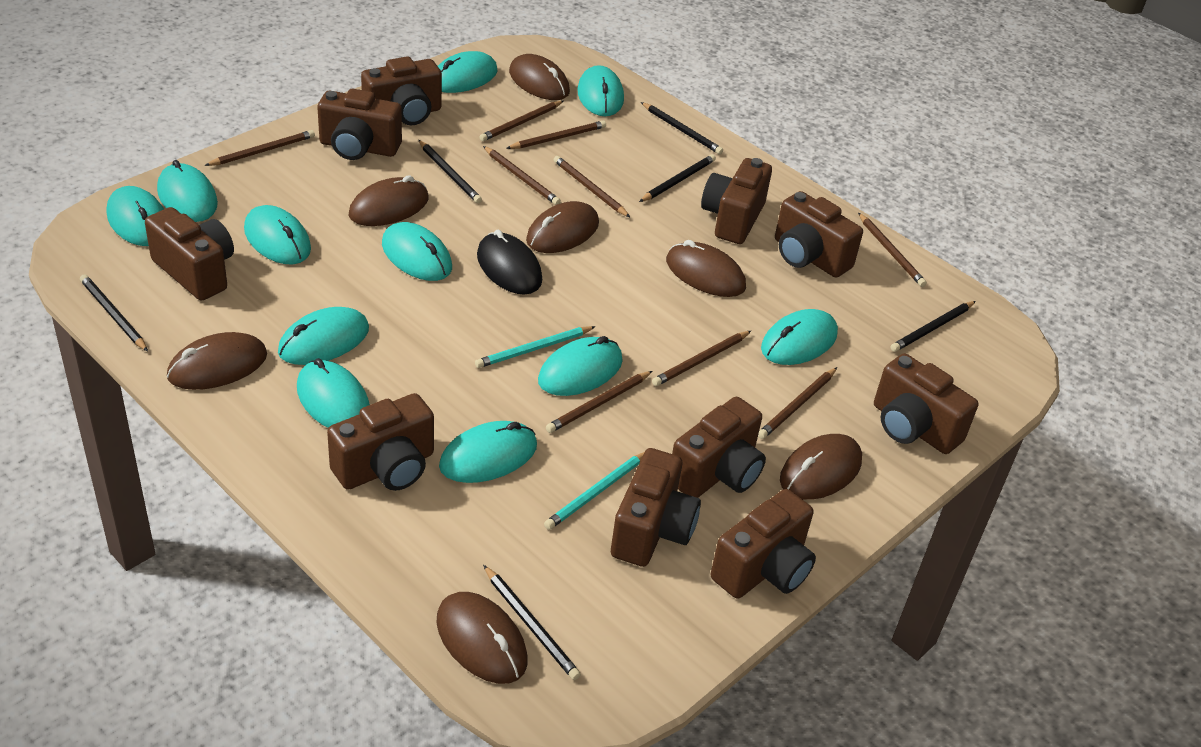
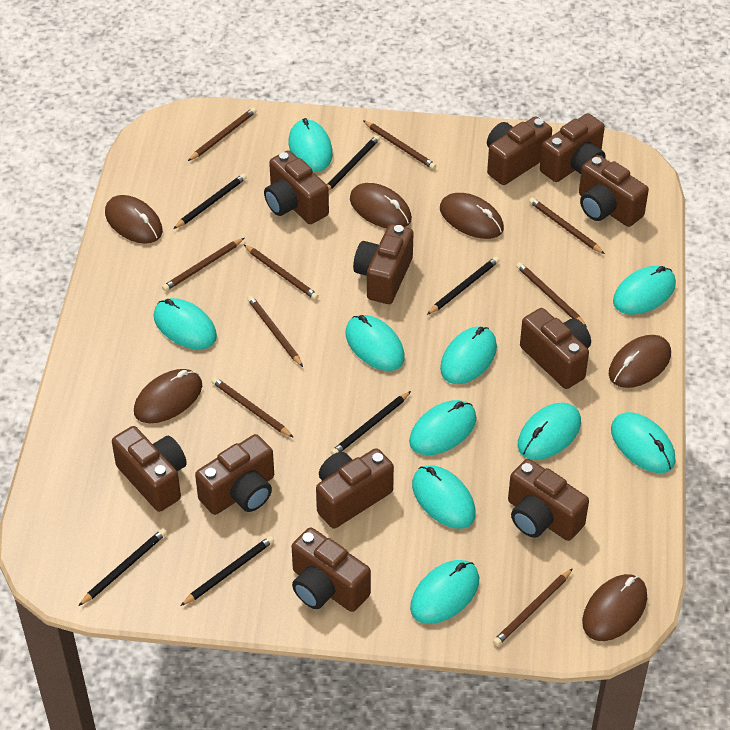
black mouse: [477,230,542,295] = 1 -> none = 0
brown camera: [145,207,234,301] [317,89,402,160] [327,393,434,491] [361,57,442,125] [611,448,701,567] [672,397,766,498] [701,158,772,244] [711,489,816,599] [775,191,863,277] [874,353,978,454] = 10 -> [112,426,187,512] [195,434,274,515] [264,150,329,224] [292,527,371,612] [316,448,394,529] [353,224,414,304] [487,116,552,185] [508,459,589,541] [520,308,591,389] [540,113,606,182] [579,155,649,227] = 11
brown mouse: [167,332,267,390] [349,175,429,226] [436,592,527,684] [509,54,570,100] [526,201,599,253] [666,240,746,297] [780,434,862,500] = 7 -> [105,195,163,244] [134,369,202,423] [350,183,412,228] [440,193,504,239] [582,574,647,641] [609,335,671,388] = 6
turquoise mouse: [107,186,164,246] [157,160,218,222] [244,205,311,264] [278,307,369,365] [297,358,370,428] [382,222,452,281] [438,51,498,93] [439,421,537,483] [538,336,623,396] [577,65,624,116] [761,309,838,365] = 11 -> [153,298,217,349] [289,118,333,172] [345,315,405,371] [409,400,477,455] [410,560,479,624] [412,466,476,528] [440,326,497,384] [518,402,581,460] [611,412,676,473] [613,266,676,315] = 10
turquoise pencil: [475,326,596,368] [544,452,644,530] = 2 -> none = 0

